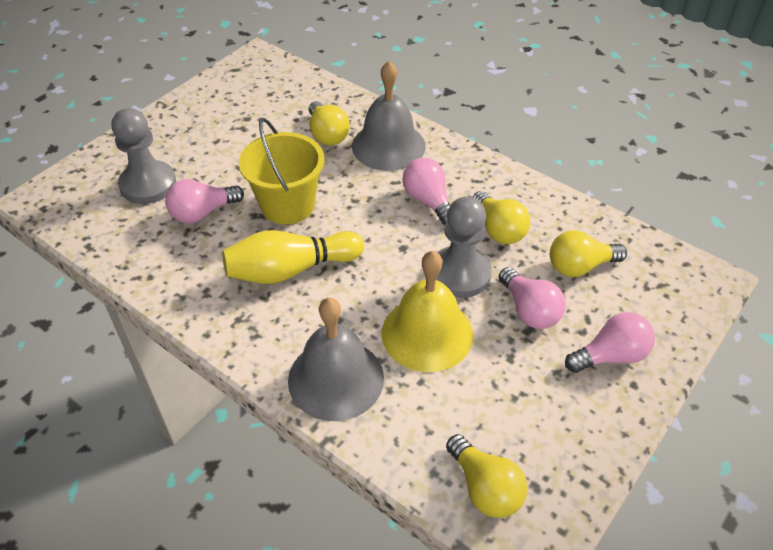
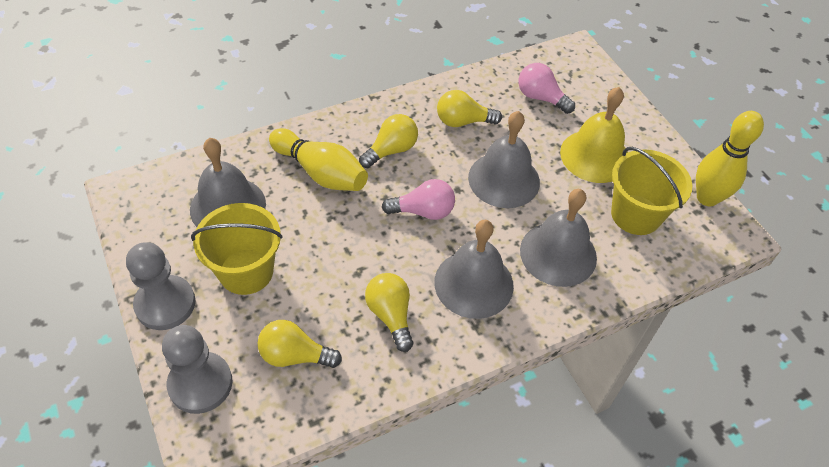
grey bell: [288,298,384,421] [352,61,426,171] = 2 -> [190,138,266,227] [434,220,514,319] [468,111,540,208] [520,189,597,287] = 4
pink light bulb: [165,179,244,223] [402,158,450,225] [499,267,566,329] [565,312,655,373] = 4 -> [382,179,455,220] [519,63,575,114] = 2
yellow bowling pin: [222,230,364,284] = 1 -> [269,128,368,191] [696,111,764,206] = 2
yellow bucket: [239,118,324,224] = 1 -> [191,203,282,295] [611,147,692,235] = 2

